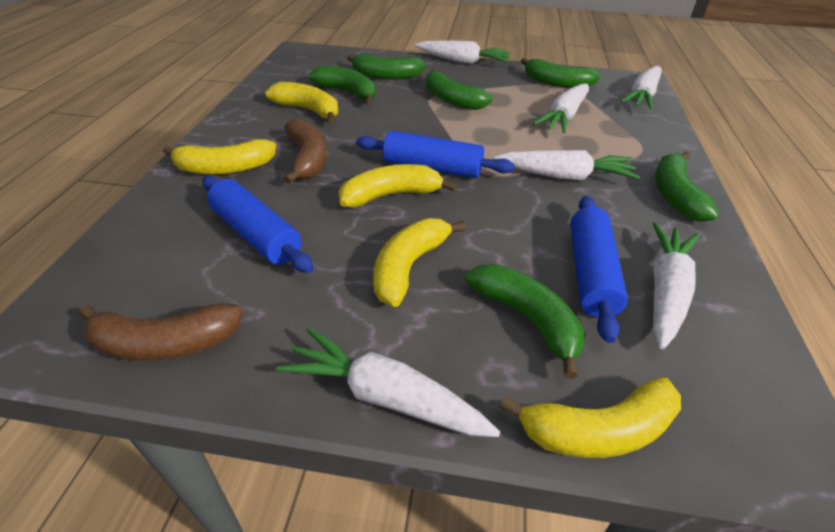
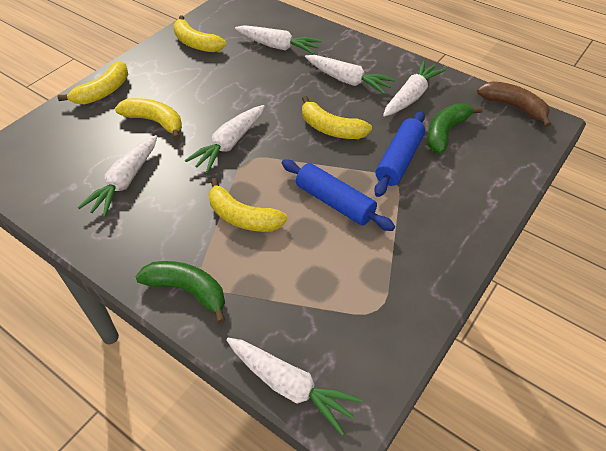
blue rolling pin: [203,176,313,273] [356,131,515,178] [570,196,628,343] = 3 -> [282,160,395,231] [374,111,425,197] = 2
brown banana: [78,303,243,361] [284,119,327,184] = 2 -> [477,82,551,127] = 1
green banana: [309,65,376,104] [347,54,426,79] [426,69,493,110] [465,264,584,379] [521,58,600,88] [655,152,719,222] = 6 -> [135,261,225,324] [427,103,483,154] = 2

